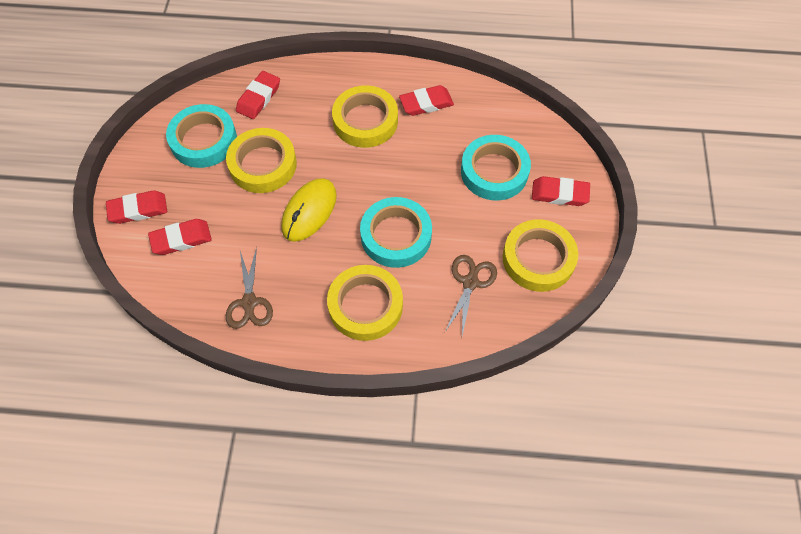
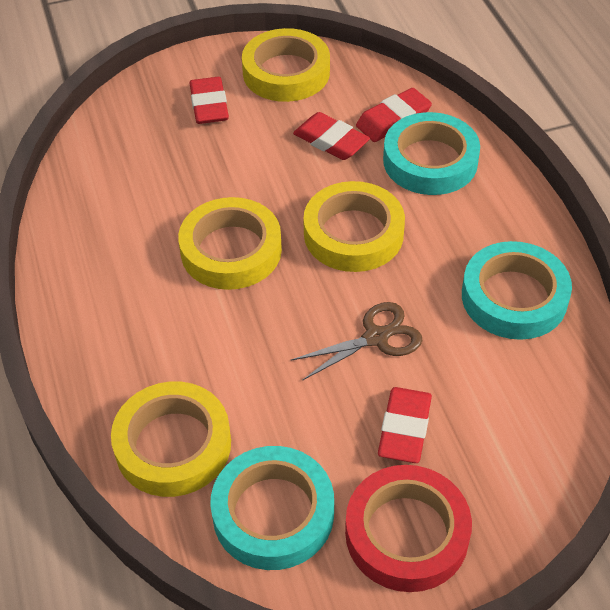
brown scissors: [226,247,273,329] [445,255,497,336] = 2 -> [291,302,423,381] = 1
red eraser: [106,190,167,224] [148,219,212,255] [236,71,280,119] [399,85,454,116] [532,176,590,206] = 5 -> [190,77,229,124] [293,112,370,160] [356,88,432,142] [378,387,432,463] = 4
red tape: none = 0 -> [345,465,472,592] = 1
yellow mouse: [281,178,337,242] = 1 -> none = 0

